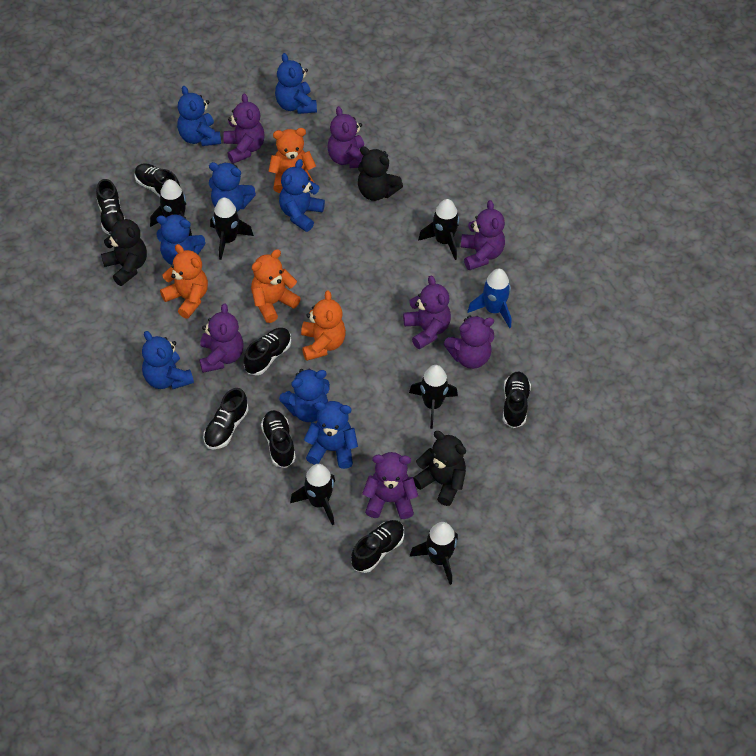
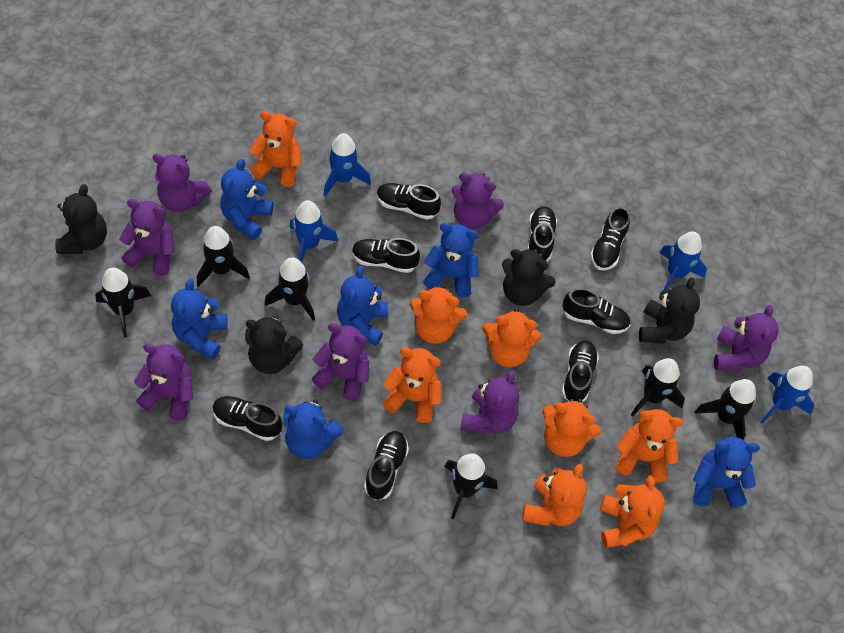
black shoe: [96,179,125,235] [135,163,180,197] [203,388,249,449] [244,328,291,375] [261,410,296,468] [351,520,404,573] [503,372,531,428] = 7 -> [212,396,282,441] [352,238,420,273] [364,431,409,500] [377,183,441,220] [528,206,557,262] [562,288,630,334] [562,340,599,403] [590,206,630,270] = 8
black teddy bear: [101,212,147,286] [358,146,403,201] [413,431,466,506] = 3 -> [55,184,107,254] [245,315,303,374] [502,249,556,306] [639,277,700,343] = 4
blue rocket: [467,269,511,328] = 1 -> [289,200,338,263] [324,133,371,196] [659,231,707,290] [761,366,814,424] = 4
blue teddy bear: [142,331,194,389] [157,214,205,265] [177,86,221,146] [209,162,256,212] [275,53,317,114] [279,159,325,232] [279,369,330,422] [304,401,358,469] = 8 -> [171,279,228,359] [220,159,273,240] [283,400,343,459] [337,266,388,346] [423,223,479,298] [693,437,760,508] = 6
orange teddy bear: [160,244,208,319] [251,249,301,323] [268,128,316,193] [301,290,346,361] = 4 -> [249,111,302,187] [382,347,441,423] [410,285,467,344] [482,309,541,368] [522,464,587,526] [542,399,601,457] [600,475,665,548] [615,409,683,482] = 8

